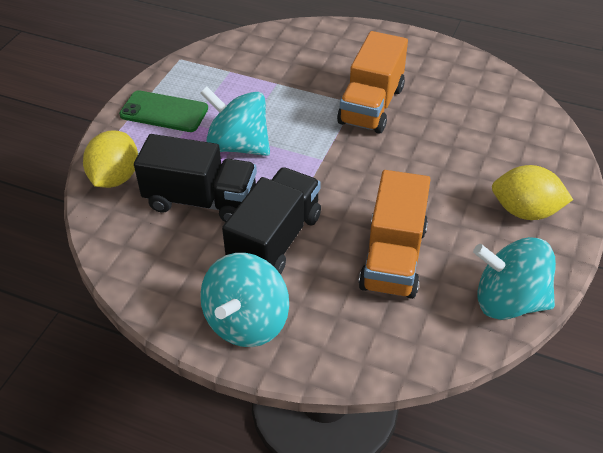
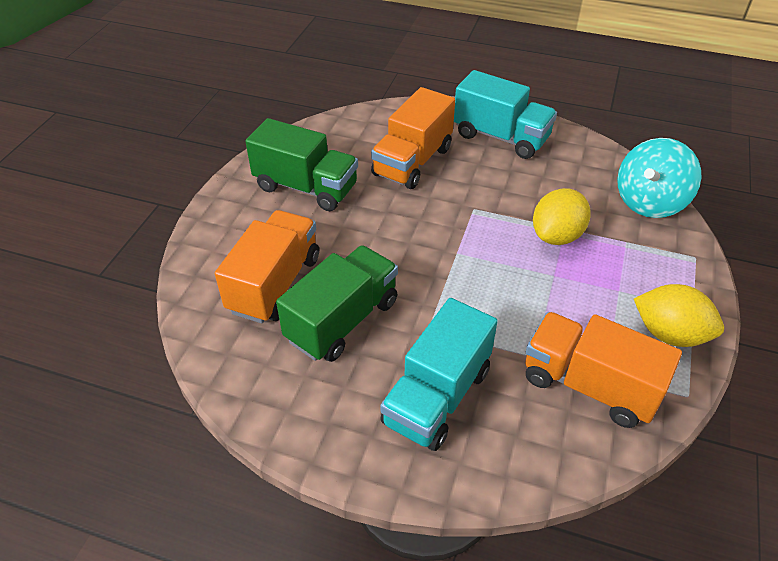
black truck: [134,134,257,222] [222,167,321,274] = 2 -> none = 0
green phone: [119,90,208,132] = 1 -> none = 0
green truck: none = 0 -> [245,118,358,211] [276,245,398,362] = 2
orange truck: [337,31,408,134] [359,170,431,299] = 2 -> [215,210,319,323] [371,87,455,189] [525,312,682,428] = 3
turquoise spinning top: [200,86,270,156] [200,253,289,347] [473,237,556,320] = 3 -> [617,138,702,218] = 1
turquoise truck: none = 0 -> [380,298,498,451] [454,70,557,159] = 2

